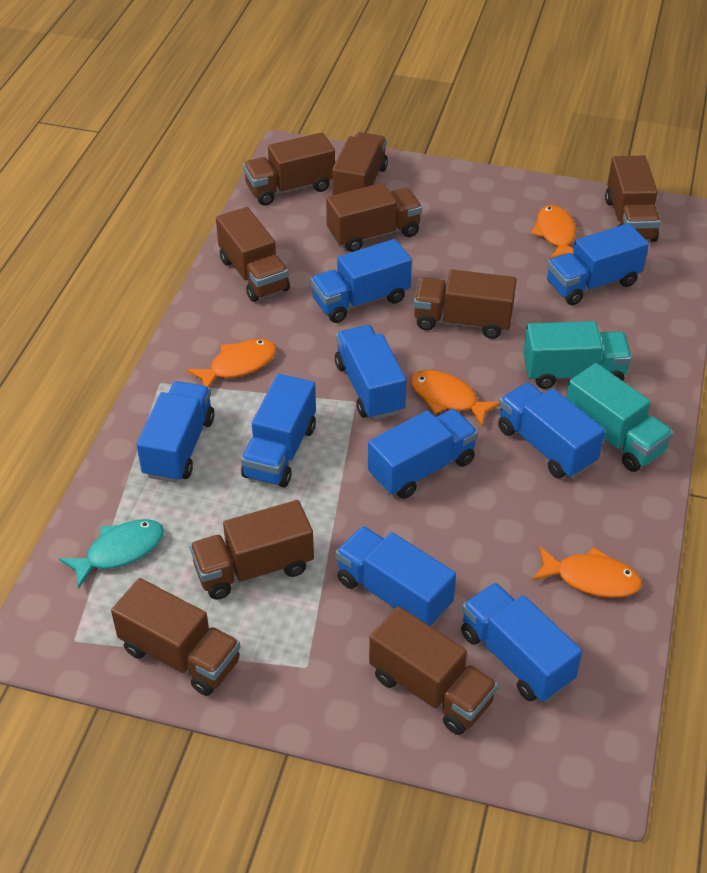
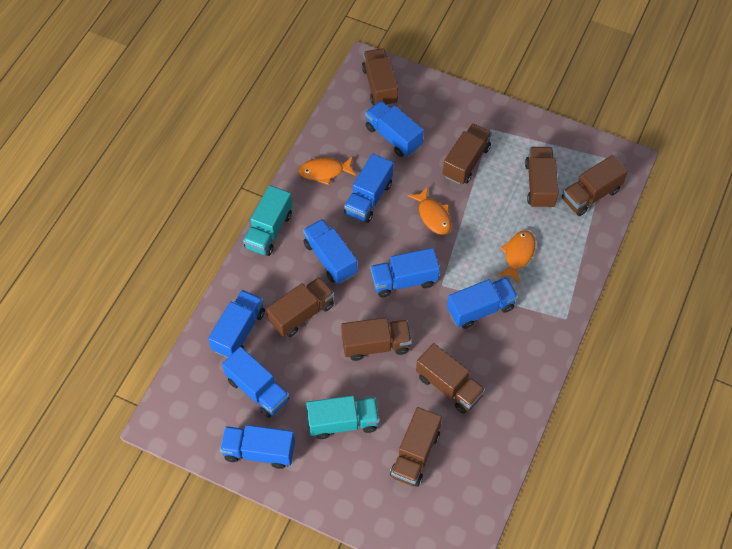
blue truck: [137,381,215,483] [241,374,316,488] [311,239,412,323] [335,325,406,420] [336,526,456,627] [368,409,478,499] [461,583,582,702] [498,382,605,479] [547,223,649,305] = 9 -> [208,290,265,358] [220,425,295,469] [222,347,290,418] [303,219,357,284] [344,153,393,223] [365,100,424,157] [370,248,440,297] [447,277,518,329] = 8
brown truck: [111,578,240,696] [190,500,314,600] [216,207,290,302] [243,132,335,206] [326,183,422,252] [332,132,388,195] [369,606,498,735] [414,270,517,339] [605,156,660,242] = 9 -> [266,277,334,337] [341,317,412,361] [362,48,398,106] [390,407,442,487] [416,343,485,414] [443,123,492,185] [525,147,559,209] [562,155,628,216] = 8
orange fish: [187,339,277,387] [410,370,499,426] [531,205,576,260] [532,546,642,598] = 4 -> [299,156,356,185] [408,186,451,235] [497,230,536,283] = 3
turquoise fish: [59,519,164,589] = 1 -> none = 0

